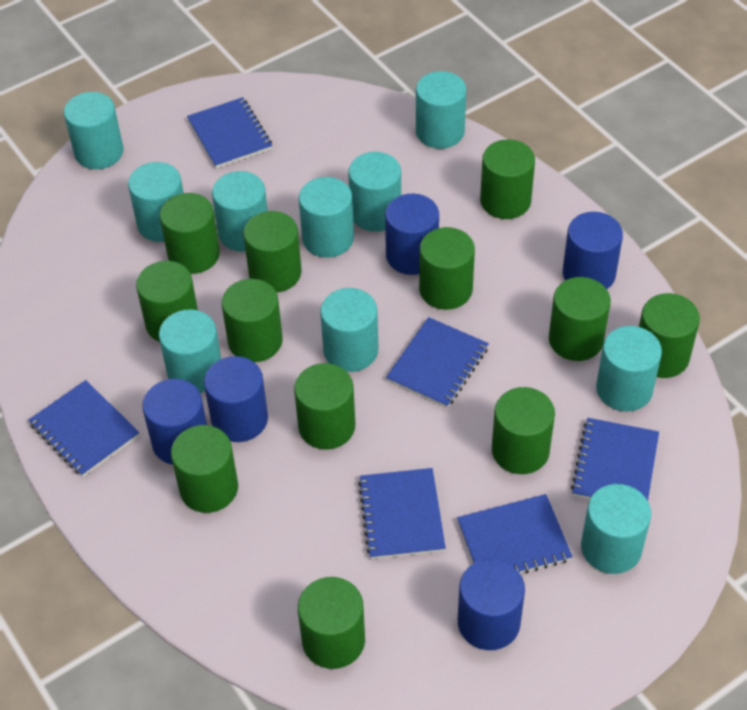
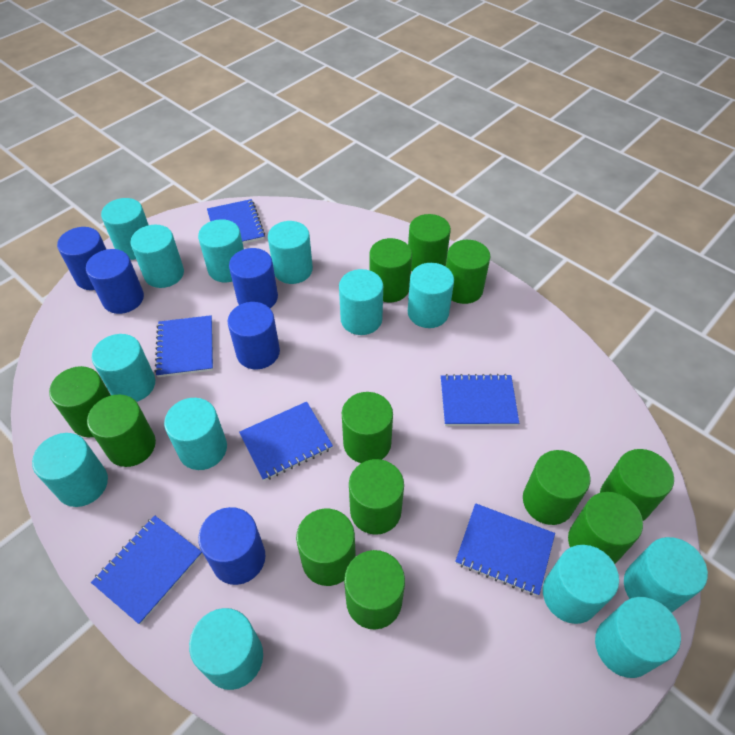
turquoise cylinder: [64,92,124,169] [128,162,184,242] [159,309,221,393] [212,171,268,251] [299,177,354,258] [320,288,378,372] [348,152,401,232] [416,71,466,149] [581,484,651,574] [596,326,662,411] = 10 -> [32,433,108,507] [92,334,155,402] [101,198,148,260] [130,225,184,288] [164,398,227,470] [189,608,263,690] [198,219,244,282] [268,221,313,284] [339,269,383,335] [408,263,454,328] [543,545,619,624] [595,597,681,678] [624,537,708,613] = 13

